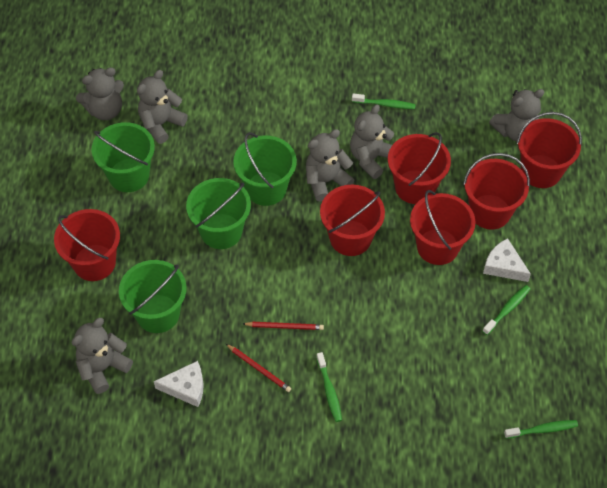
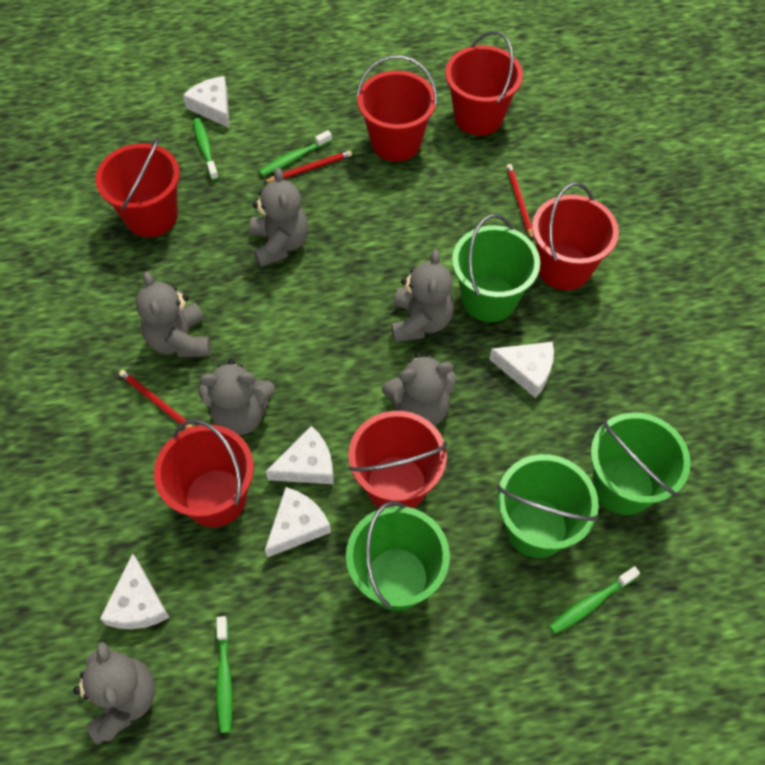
red pencil: [226,344,291,392] [243,322,324,330] = 2 -> [119,370,193,429] [263,150,352,183] [506,164,533,240] = 3
white cheese: [154,361,203,407] [483,238,531,282] = 2 -> [100,553,170,629] [183,76,229,128] [265,487,331,558] [266,426,333,484] [489,342,554,398] = 5

